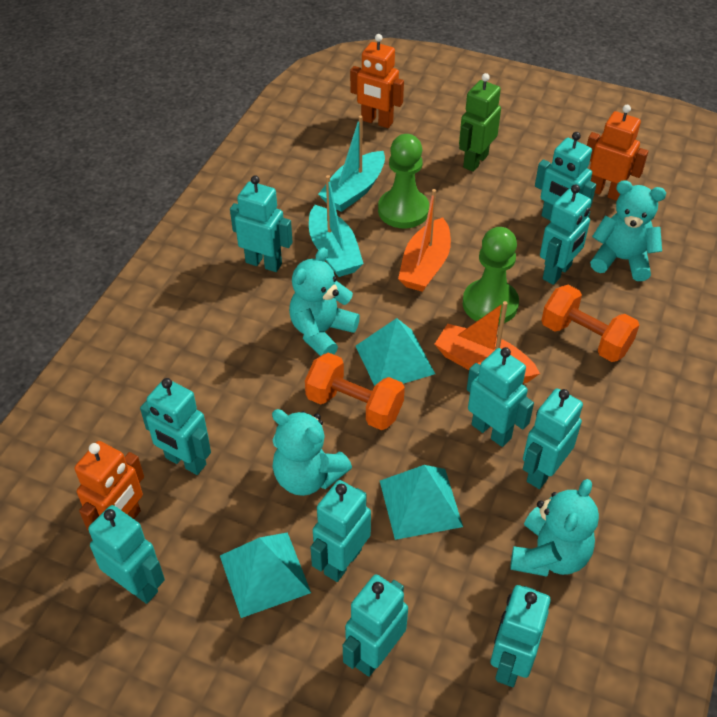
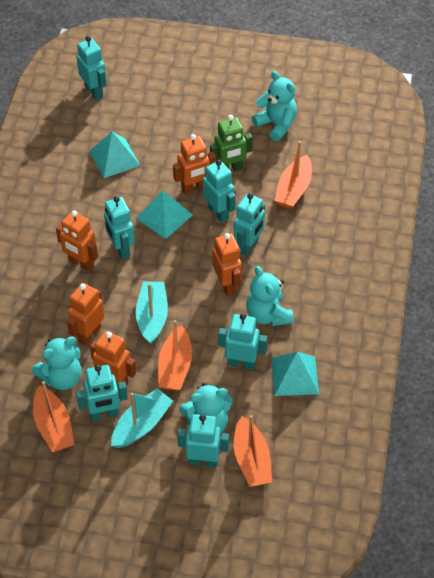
green pawn: [378,134,429,228] [463,227,519,325] = 2 -> none = 0
orange boat: [398,189,451,292] [435,301,540,383] = 2 -> [33,381,74,452] [158,320,192,391] [234,415,272,487] [274,141,312,209] = 4
orange dumbbell: [305,352,405,430] [541,285,639,362] = 2 -> none = 0
orange robot: [75,441,144,531] [350,34,404,128] [587,105,648,201] = 3 -> [56,211,98,272] [67,283,104,346] [90,331,136,388] [173,134,216,195] [212,233,242,296] = 5
turquoise robot: [88,505,165,604] [140,378,211,475] [230,175,293,272] [311,480,371,582] [343,574,408,677] [467,347,534,447] [491,585,551,687] [523,388,583,489] [535,132,596,220] [540,184,591,285] = 10 -> [76,365,128,421] [77,36,106,100] [104,196,135,259] [178,414,229,468] [203,159,236,223] [218,313,267,370] [234,193,265,256] = 7

